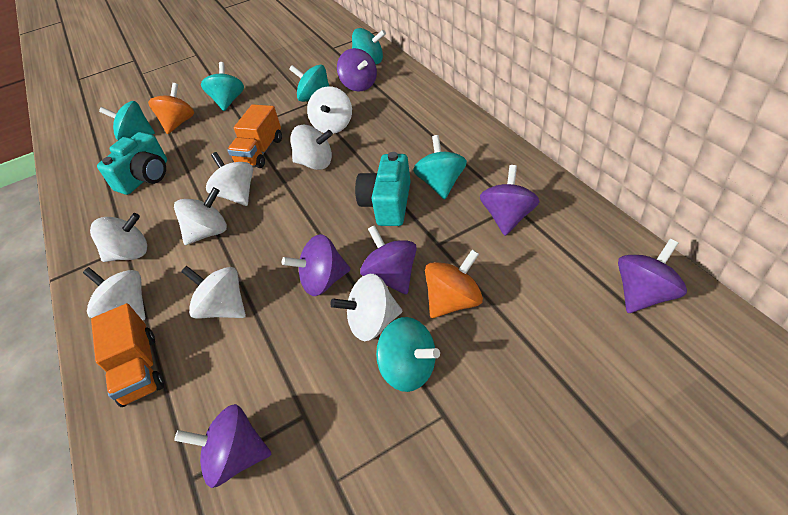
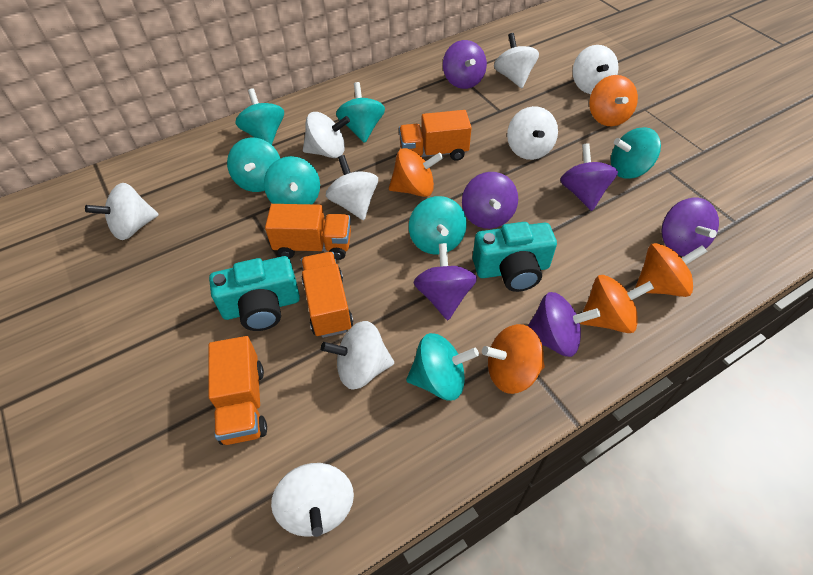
orange spinning top: [148,83,194,134] [425,249,483,318] = 2 -> [389,148,443,197] [482,324,545,394] [580,275,654,333] [589,75,638,126] [635,243,707,297] = 5
orange truck: [91,303,164,407] [227,104,282,168] = 2 -> [208,336,267,445] [265,204,351,260] [301,252,353,338] [399,110,472,161] = 4
turquoise spinning top: [99,101,155,140] [201,62,244,111] [289,64,330,102] [352,28,386,64] [376,317,440,392] [413,135,467,200] = 6 -> [227,137,280,192] [235,88,284,145] [264,156,320,204] [336,82,385,143] [406,333,479,400] [409,196,467,255] [611,127,661,179] = 7

